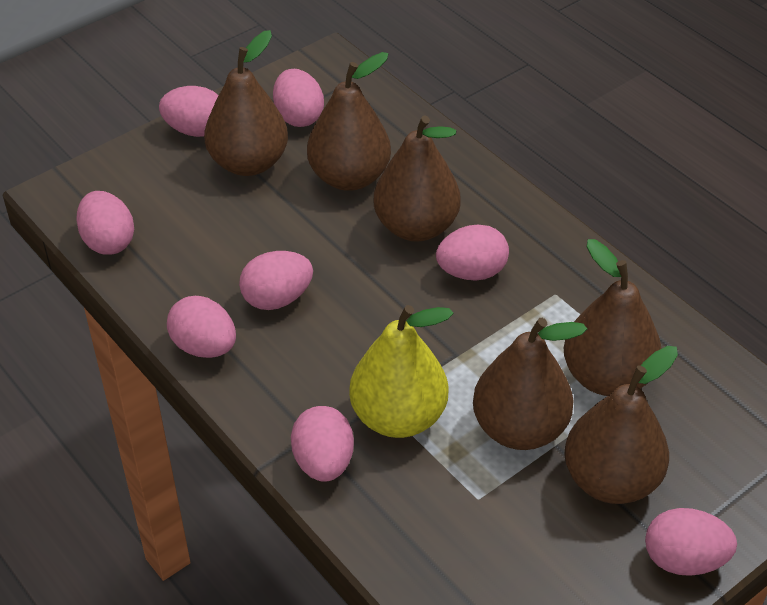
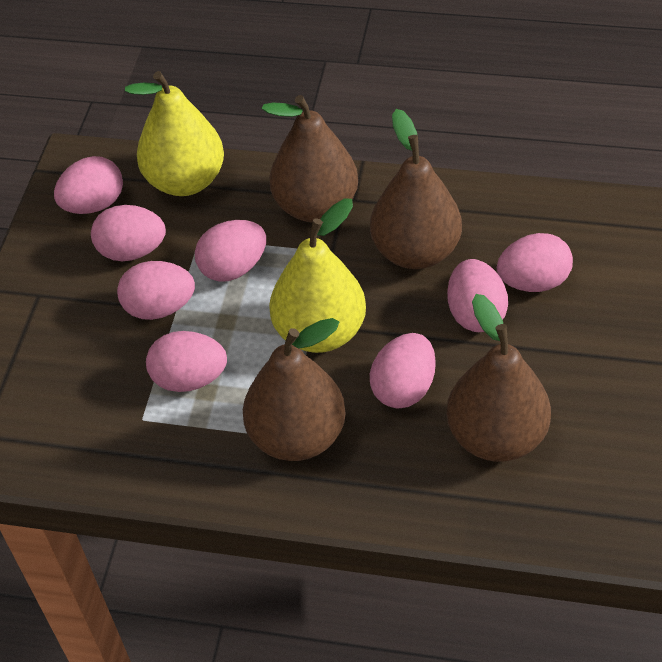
brown pear: [204,30,288,176] [307,52,391,191] [374,115,461,242] [473,318,587,450] [564,239,661,396] [564,346,678,504] = 6 -> [243,318,346,461] [262,95,358,222] [370,109,462,269] [446,294,551,462] = 4
yellow pear: [349,305,454,438] = 1 -> [125,71,224,196] [269,198,366,353] = 2

